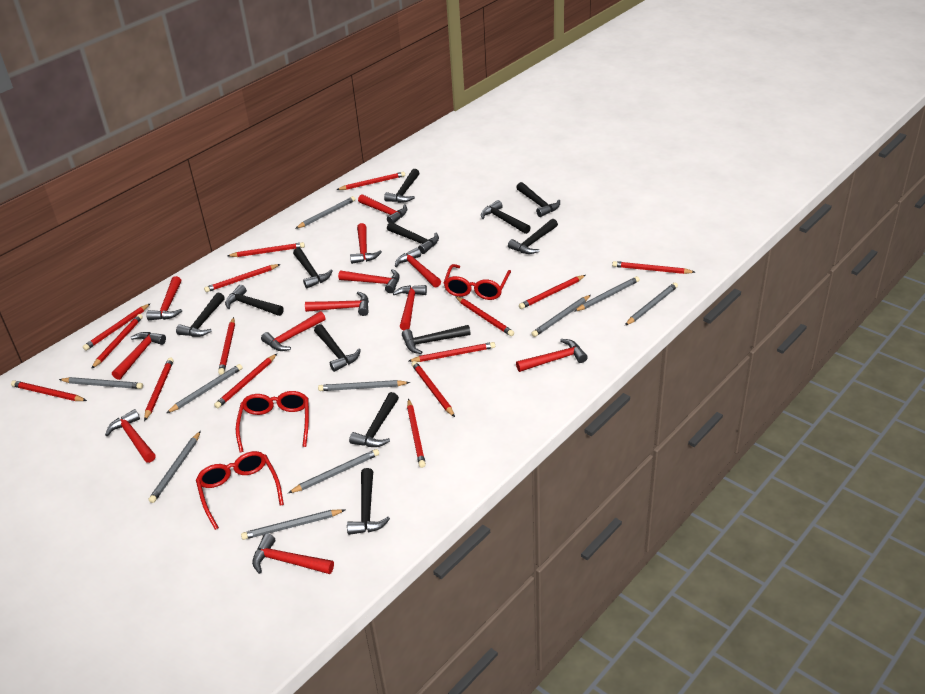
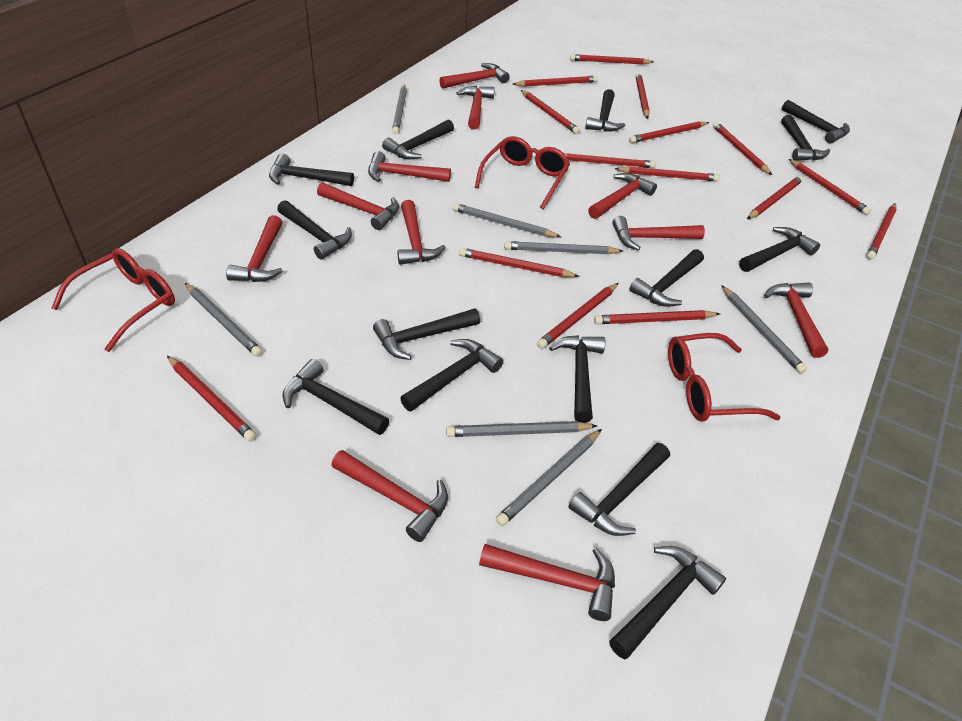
black hammer: [176,293,225,337] [225,285,284,316] [293,248,333,288] [314,324,361,372] [347,468,390,535] [349,392,399,447] [384,169,419,203] [387,222,439,254] [402,325,471,354] [481,200,531,234] [508,219,558,254] [516,182,560,217] = 12 -> [269,154,354,186] [277,200,352,260] [282,359,389,435] [373,308,480,360] [382,119,454,159] [400,339,503,411] [549,335,605,423] [568,443,670,536] [585,89,626,132] [609,546,726,659] [630,249,704,307] [739,227,820,272] [781,115,830,161] [782,100,850,143] = 14
grey pencil: [59,377,143,389] [148,431,201,503] [167,364,243,413] [241,509,345,540] [288,449,379,493] [295,196,355,229] [318,380,410,391] [531,295,591,337] [574,276,640,312] [625,283,678,325] = 10 -> [185,283,263,357] [392,85,407,134] [446,421,597,437] [452,203,561,237] [496,429,602,526] [504,241,623,254] [721,285,807,374] = 7
red hammer: [105,409,156,463] [112,332,166,380] [146,276,182,320] [252,534,334,574] [261,311,326,351] [305,292,369,316] [338,269,400,293] [350,223,382,264] [358,194,407,223] [393,285,427,330] [395,248,441,287] [516,339,588,372] = 12 -> [226,215,283,282] [317,183,399,230] [331,450,448,542] [368,151,451,182] [397,200,446,265] [439,63,510,89] [457,86,495,130] [479,544,615,621] [588,173,657,219] [612,216,705,251] [764,282,828,358] = 11

